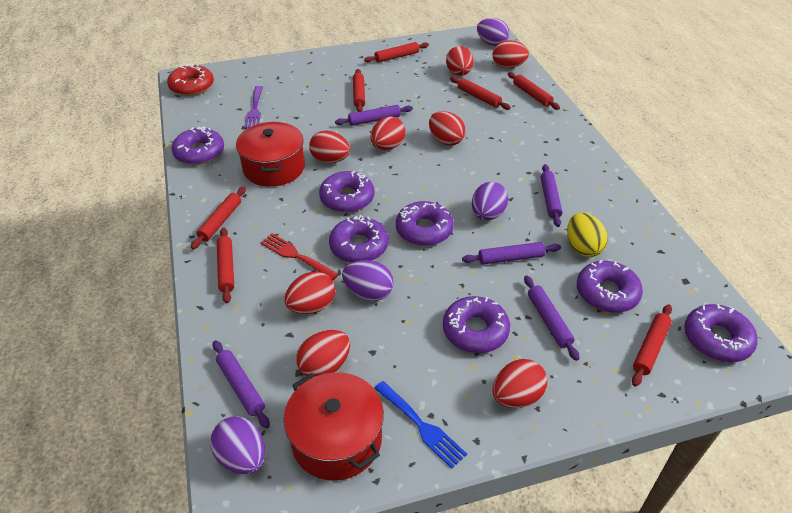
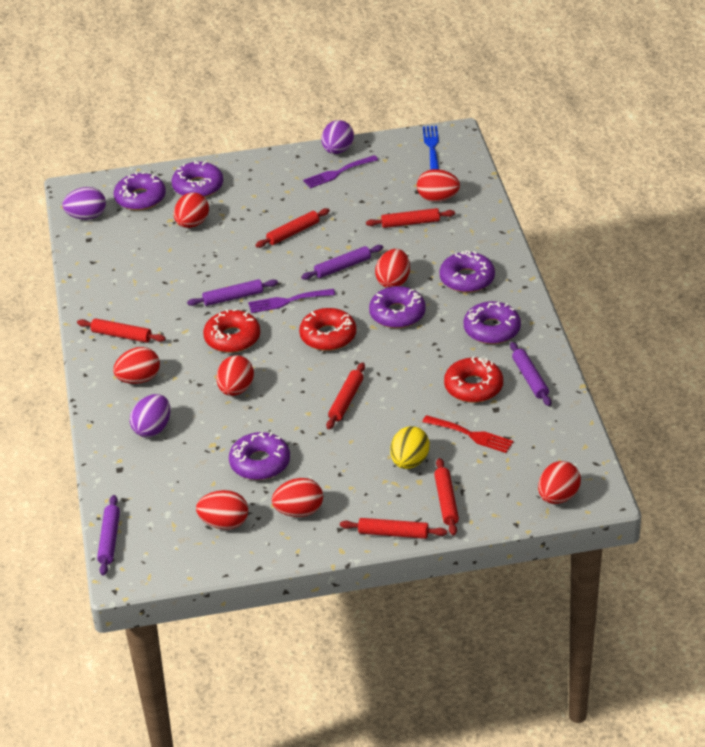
purple donut: [171,126,224,165] [319,171,374,213] [329,215,388,263] [396,201,454,246] [443,296,510,353] [577,260,643,313] [684,304,758,362] = 7 -> [114,172,166,211] [172,161,223,197] [229,432,290,480] [369,286,426,328] [439,250,495,293] [463,301,521,344] = 6
purple egg: [211,416,265,475] [342,260,394,301] [472,182,508,220] [477,18,509,46] = 4 -> [62,187,106,220] [130,394,170,437] [321,120,354,154] = 3
purple fork: [244,86,263,129] = 1 -> [248,289,335,313] [303,155,378,188] = 2
purple rolling pin: [213,340,270,428] [335,105,413,126] [462,242,561,265] [524,275,579,361] [541,164,563,227] = 5 -> [97,495,120,576] [187,279,278,306] [301,245,383,280] [510,342,551,406] = 4
red donut: [167,64,214,96] = 1 -> [203,309,260,353] [299,308,356,351] [444,356,503,403] = 3
red pot: [236,122,305,187] [284,372,384,480] = 2 -> none = 0
red rolling pin: [191,187,246,249] [217,228,234,303] [353,69,365,112] [364,42,429,63] [450,77,511,110] [508,72,560,110] [632,304,672,387] = 7 -> [77,318,166,343] [256,208,330,248] [326,362,365,429] [340,518,447,539] [366,208,455,228] [434,458,459,536] = 6

